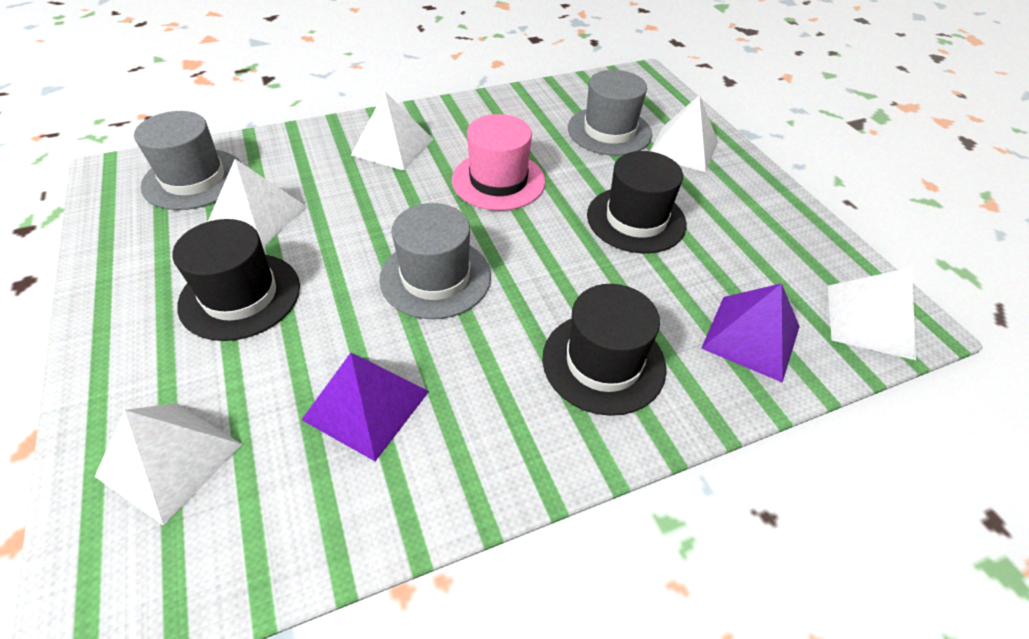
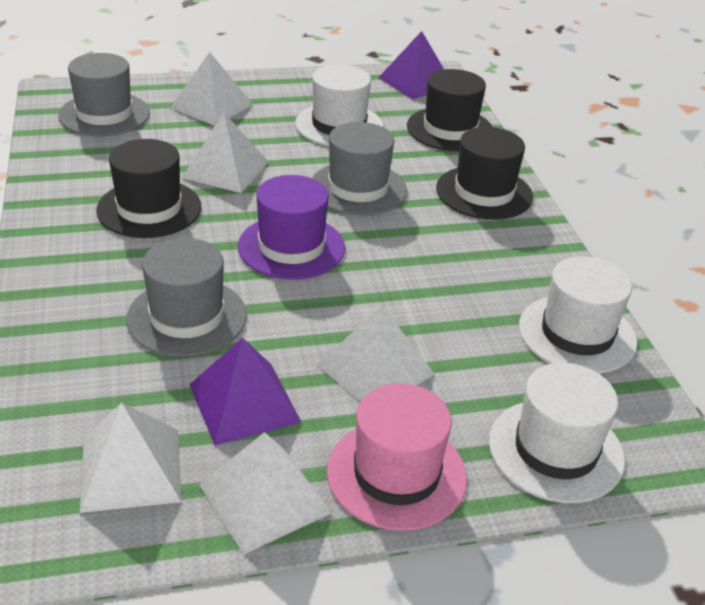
purple hat: none = 0 -> [238,175,345,280] = 1
white hat: none = 0 -> [295,65,383,146] [489,363,625,503] [519,256,637,374] = 3

